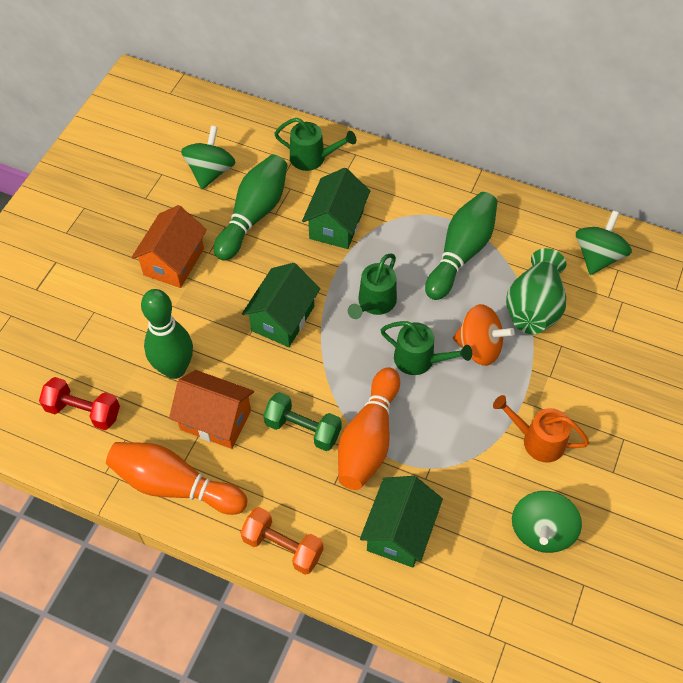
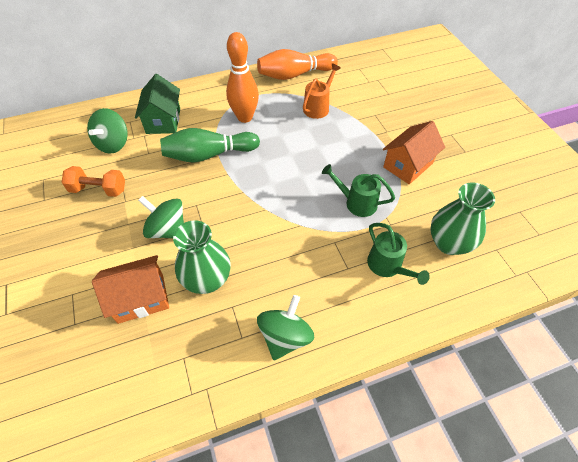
green bowling pin: [141,289,193,379] [214,155,288,261] [425,192,498,300] = 3 -> [160,128,260,163] = 1
green dumbbell: [263,392,342,451] = 1 -> none = 0
green house: [242,263,320,347] [302,168,370,249] [360,476,443,568] = 3 -> [135,74,180,134] = 1
green vase: [506,248,566,334] = 1 -> [173,220,231,294] [430,182,495,255] = 2
green watering can: [274,118,356,171] [348,253,397,319] [381,321,472,375] = 3 -> [322,164,395,217] [367,223,430,285] = 2
orange spinning top: [453,304,515,366] = 1 -> none = 0
red dumbbell: [39,377,120,430] = 1 -> none = 0

